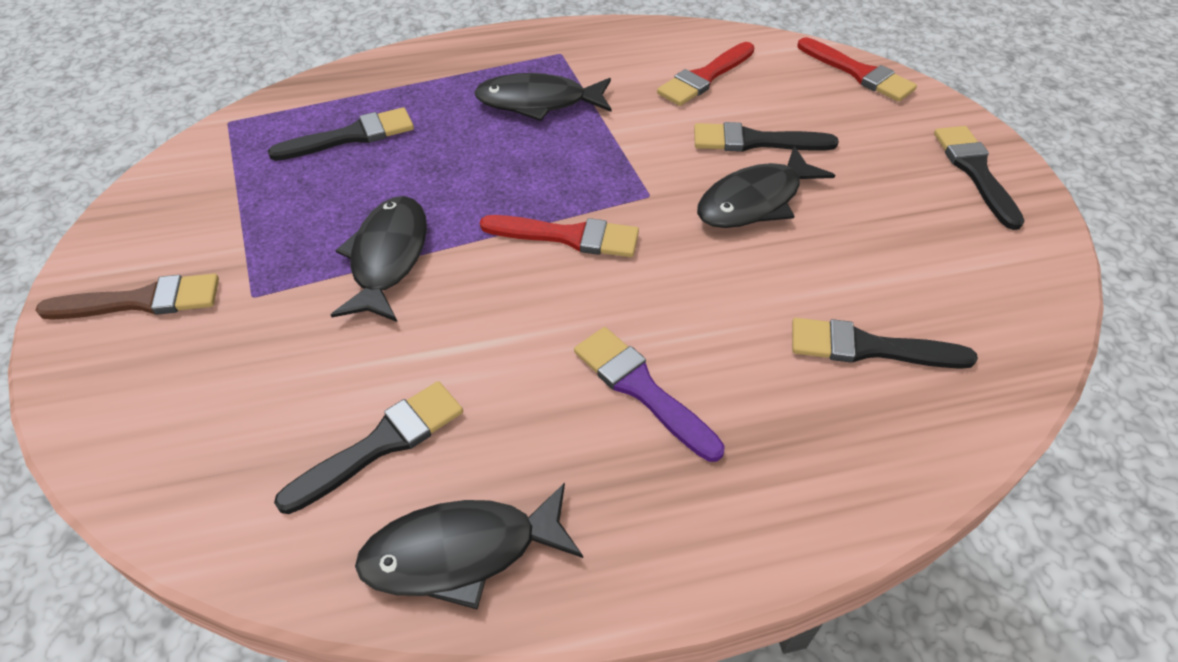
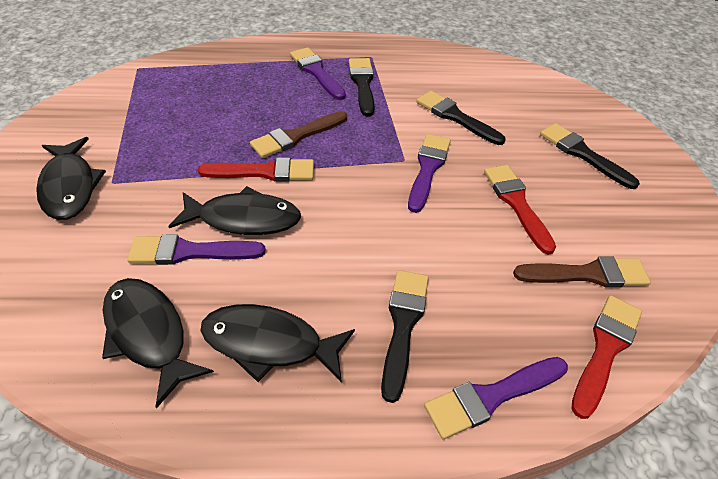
black brush: [268,107,414,161] [274,381,463,514] [694,122,839,152] [792,318,978,369] [934,126,1025,230] = 5 -> [349,58,374,117] [381,270,429,403] [416,91,506,145] [540,123,640,189] = 4
brown brush: [35,274,219,320] = 1 -> [250,111,347,158] [513,257,651,287] = 2
purple brush: [574,327,725,462] = 1 -> [127,234,266,265] [290,47,346,100] [408,134,451,213] [424,357,568,439] = 4

